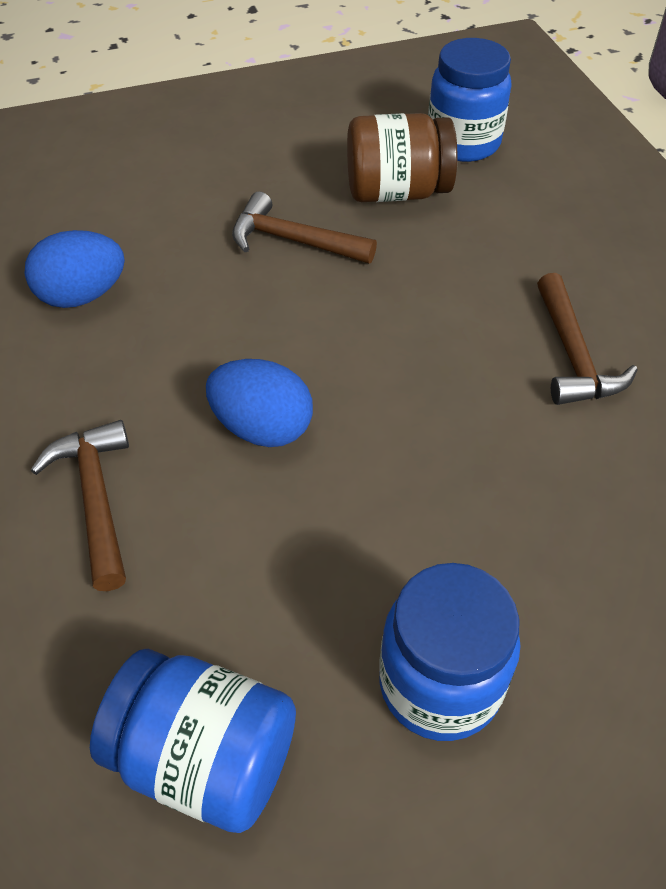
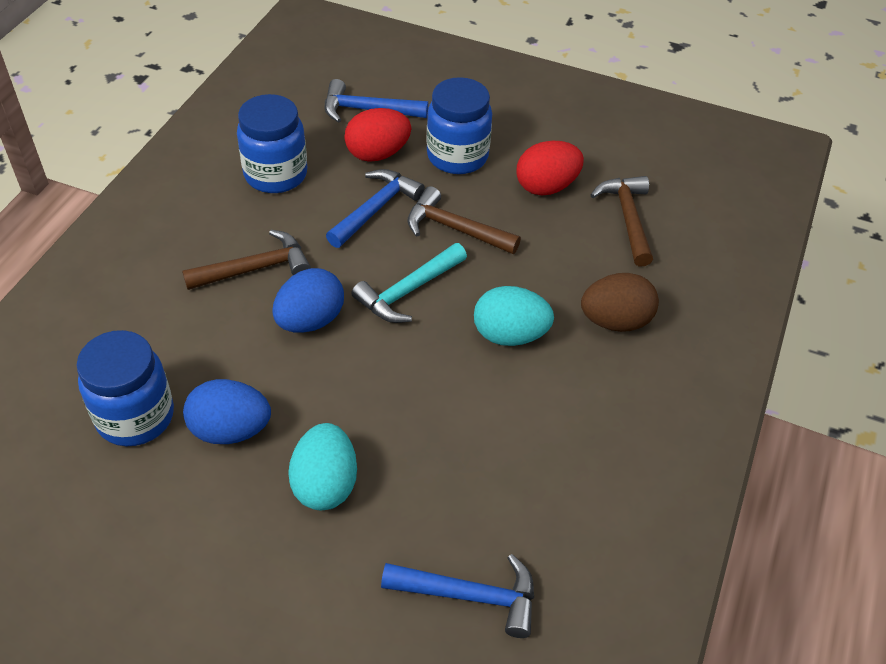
blue hammer: none = 0 -> [325,79,428,123] [326,169,425,248] [381,554,534,638] = 3
brown egg: none = 0 -> [581,273,659,332] = 1
brown jar: [347,113,457,202] = 1 -> none = 0
red egg: none = 0 -> [344,108,411,162] [517,141,584,195] = 2
turquoise egg: none = 0 -> [288,423,357,510] [474,286,554,346] = 2
turquoise hammer: none = 0 -> [351,243,467,323] = 1

